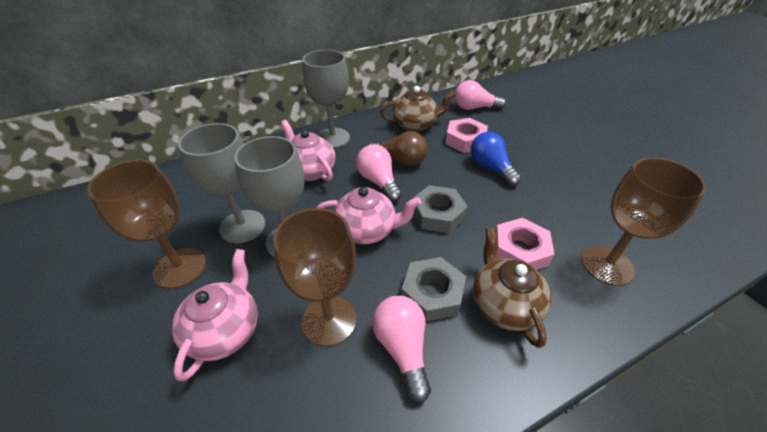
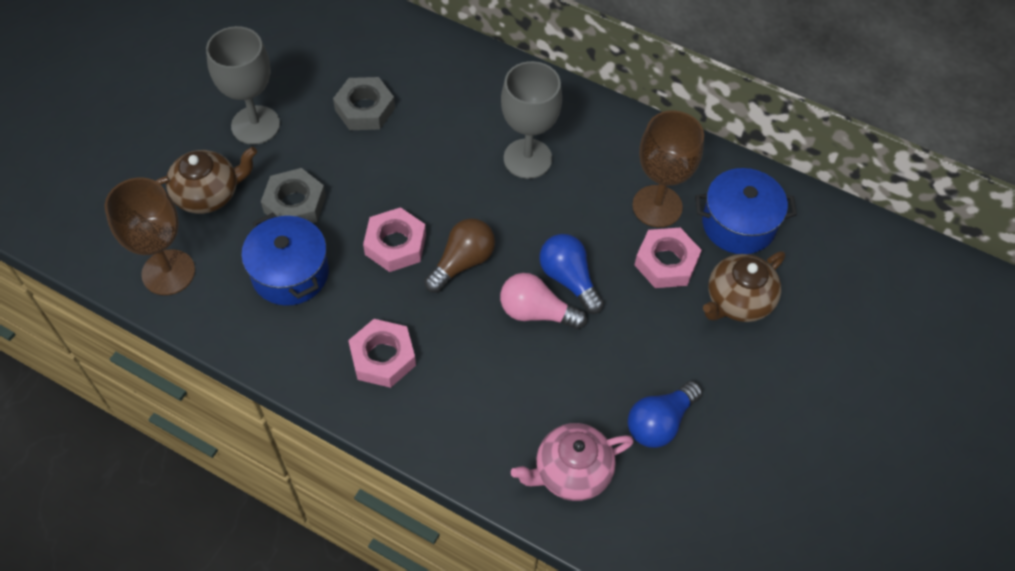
blue light bulb: [471,132,521,186] = 1 -> [539,234,604,314] [628,381,702,448] = 2
blue pot: none = 0 -> [241,213,329,306] [695,168,797,254] = 2
brown goblet: [87,160,206,289] [273,208,357,346] [582,158,707,286] = 3 -> [104,178,195,295] [632,111,704,227] = 2
grey goblet: [178,123,265,243] [234,136,304,257] [303,50,350,148] = 3 -> [206,26,280,145] [501,61,562,179] = 2
pink light bulb: [356,144,402,202] [372,296,431,403] [455,80,506,110] = 3 -> [500,273,587,330] = 1
pink nut: [445,118,488,153] [495,218,554,270] = 2 -> [348,319,416,388] [363,207,426,272] [635,228,702,288] = 3
pink teapot: [172,249,258,381] [281,120,335,181] [316,187,421,244] = 3 -> [511,423,634,501] = 1

